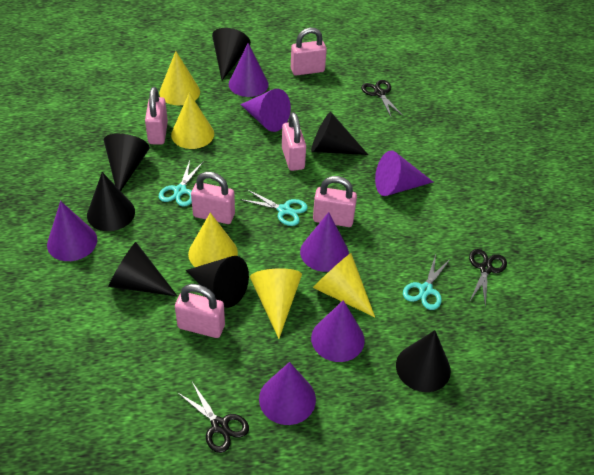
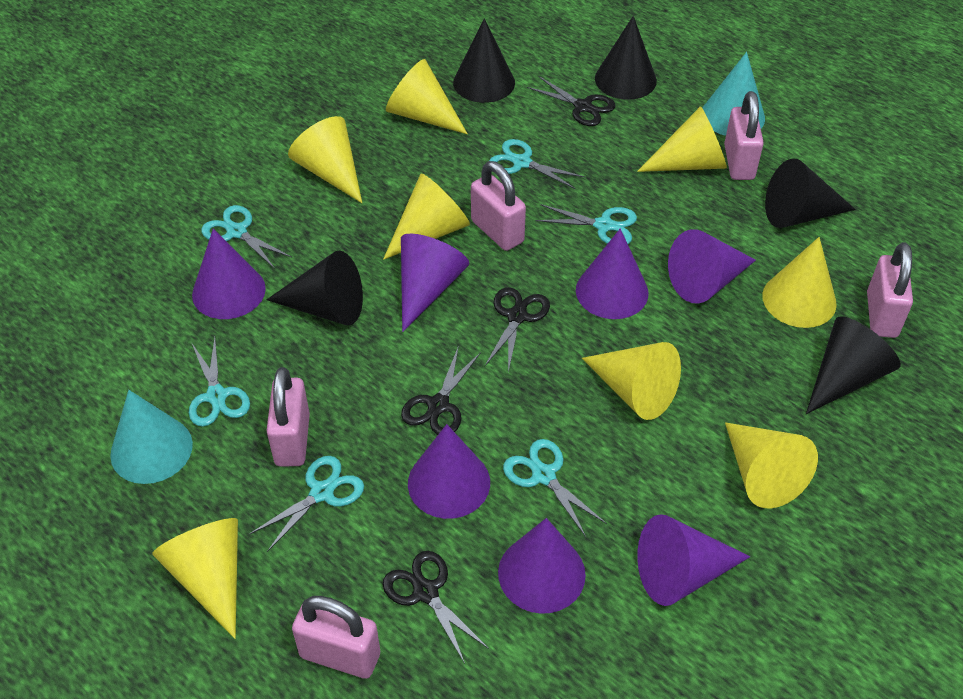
black cone: [87,172,135,231] [104,134,150,191] [108,242,178,297] [186,256,249,308] [212,28,251,80] [311,112,368,155] [396,330,451,392] = 7 -> [267,251,363,325] [453,19,515,103] [595,16,657,100] [765,158,856,228] [806,316,901,414] = 5
black scissors: [177,382,249,453] [361,80,403,117] [469,249,507,307] = 3 -> [383,551,489,664] [401,346,481,435] [485,287,550,372] [527,76,616,126] = 4
pink padlock: [145,87,168,145] [175,284,225,338] [191,172,235,224] [282,112,306,171] [291,28,327,76] [313,176,357,227] = 6 -> [267,367,310,466] [292,596,380,679] [471,161,526,251] [724,91,764,180] [867,242,913,338] = 5
turquoise cone: none = 0 -> [110,390,193,484] [702,52,765,136] = 2
turquoise scissors: [159,160,203,207] [240,189,308,226] [403,254,451,310] = 3 -> [189,337,250,427] [201,205,292,269] [250,456,364,552] [489,139,585,189] [503,439,607,537] [535,204,637,244] = 6
yellow cone: [159,51,200,106] [171,93,214,149] [188,213,238,267] [250,268,302,339] [313,253,375,317] = 5 -> [152,518,238,639] [288,116,362,203] [383,173,470,260] [386,59,468,134] [582,342,681,420] [637,106,727,172] [725,422,818,508] [762,237,837,328] = 8

